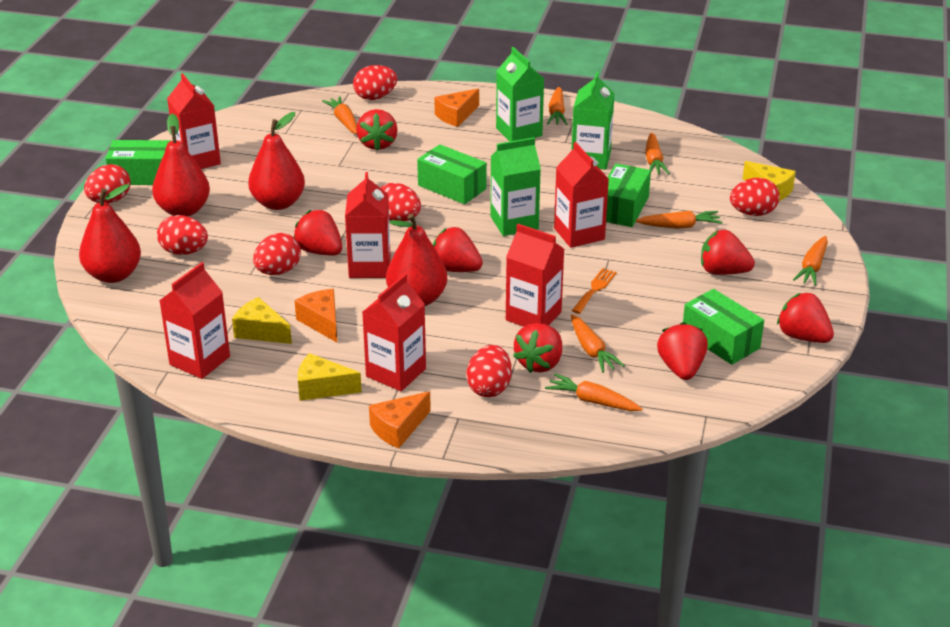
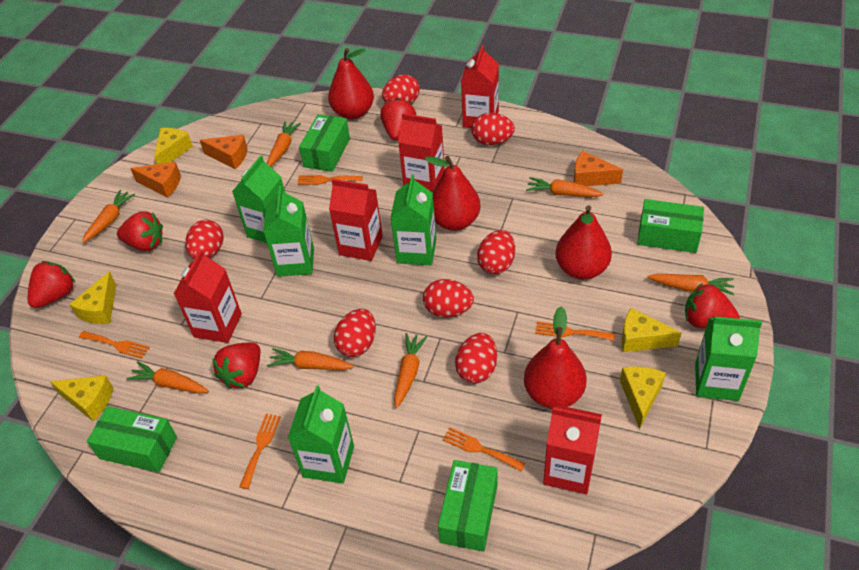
green carton: [490,137,541,236] [496,47,544,141] [571,71,614,170] = 3 -> [232,155,285,243] [263,186,314,277] [288,385,354,483] [390,175,436,265] [695,317,762,401] = 5
orange fork: [572,268,617,314] = 1 -> [79,331,150,359] [239,413,281,489] [297,175,363,185] [443,427,525,471] [535,321,615,341] = 5
red carton: [159,262,230,379] [167,73,221,169] [345,172,390,278] [362,274,426,391] [506,224,564,327] [554,142,609,248] = 6 -> [174,250,242,343] [329,179,383,261] [398,113,445,192] [461,45,499,128] [543,405,602,494] = 5
red strawberry: [294,210,342,256] [356,109,398,151] [433,227,483,272] [513,323,562,373] [657,322,708,380] [701,230,755,275] [777,293,834,343] = 7 -> [27,261,75,308] [117,211,163,251] [212,342,260,389] [381,98,416,140] [685,283,739,328] = 5
yellow cheese: [232,297,292,344] [297,353,362,401] [743,161,796,201] = 3 -> [50,375,113,421] [69,271,116,324] [154,128,193,164] [620,367,666,429] [622,308,681,352] = 5

